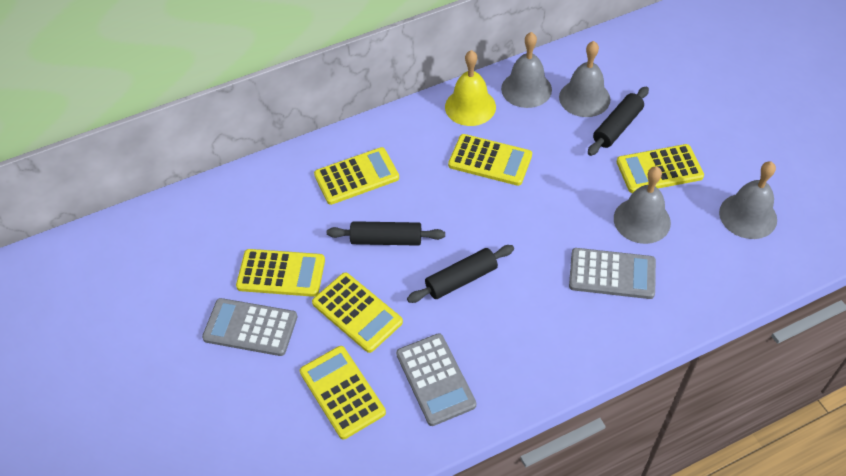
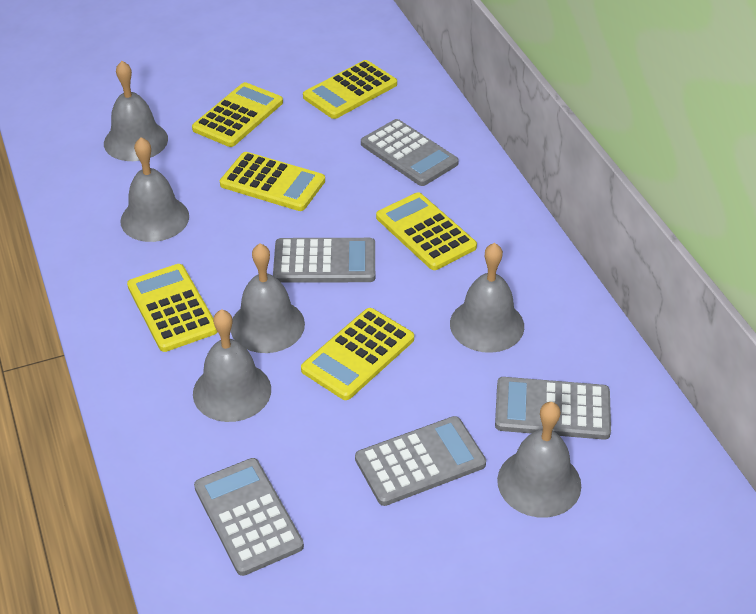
black rolling pin: [327,221,445,246] [407,245,514,303] [588,86,649,156] = 3 -> none = 0
grey bell: [501,32,552,108] [559,41,610,117] [614,166,671,244] [719,161,777,239] = 4 -> [104,61,168,161] [120,137,189,242] [193,309,271,422] [231,243,305,353] [450,243,524,353] [497,402,581,518] = 6
grey calculator: [202,298,297,356] [396,333,476,426] [569,248,656,299] = 3 -> [194,458,304,576] [273,238,375,283] [355,416,486,506] [361,119,459,186] [495,377,611,440] = 5
yellow bell: [445,50,496,126] = 1 -> none = 0

